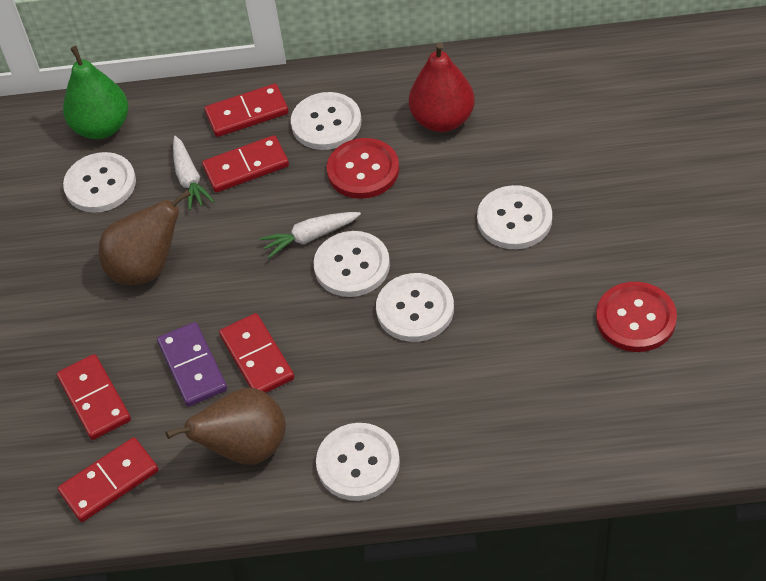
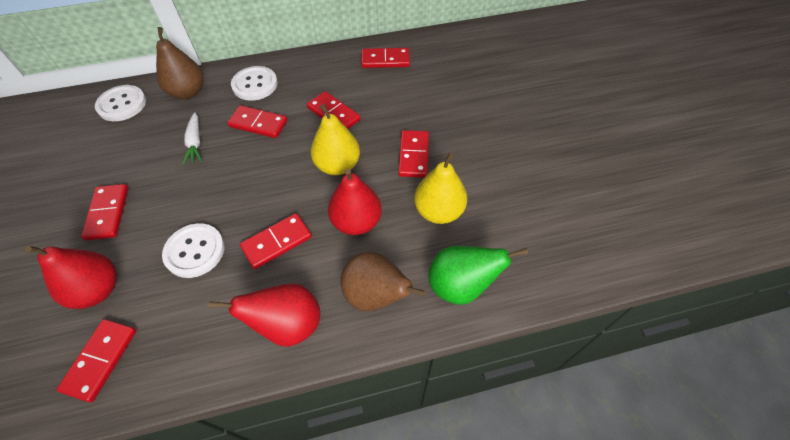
purple domino: [157,322,227,407] = 1 -> none = 0
red button: [327,138,399,199] [596,282,677,352] = 2 -> none = 0
red domino: [57,354,131,440] [58,437,158,522] [202,135,289,192] [205,84,289,137] [219,313,294,393] = 5 -> [56,319,136,403] [81,184,128,240] [227,105,287,138] [240,213,312,269] [307,91,361,129] [361,48,410,68] [398,130,429,178] = 7
red pear: [409,42,475,132] = 1 -> [25,246,117,309] [209,283,320,347] [328,169,382,235] = 3
white button: [63,152,136,213] [291,92,361,150] [313,231,390,297] [316,423,400,501] [376,273,454,342] [477,185,552,249] = 6 -> [95,85,146,121] [162,223,225,278] [231,66,278,101] = 3
white carrot: [173,136,214,210] [259,212,361,258] = 2 -> [183,112,202,165] = 1
yellow pear: none = 0 -> [311,104,360,175] [414,152,467,224] = 2

